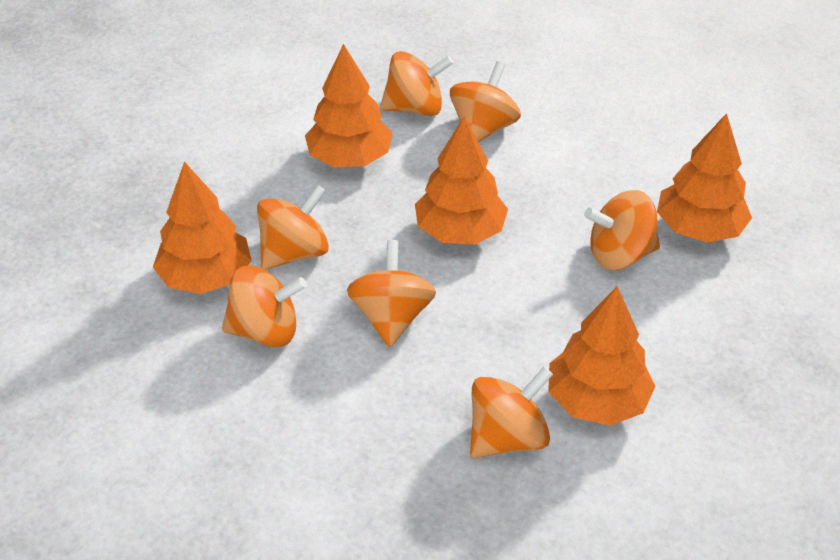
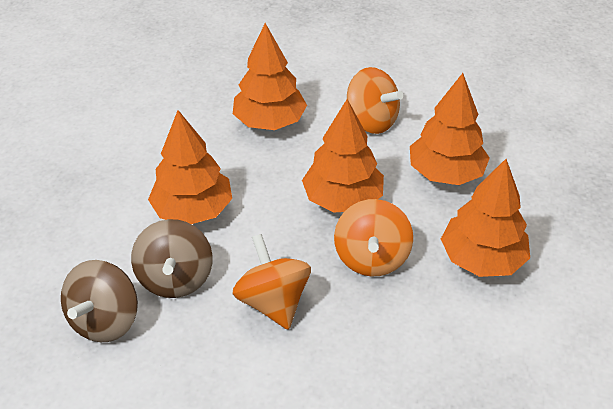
brown spinning top: none = 0 -> [61,260,138,342] [131,219,213,298] = 2
orange spinning top: [222,266,307,347] [257,185,329,270] [347,240,436,347] [380,51,454,116] [450,61,521,142] [470,367,553,458] [584,190,660,270] = 7 -> [232,234,311,330] [334,199,413,276] [347,67,403,134] = 3

